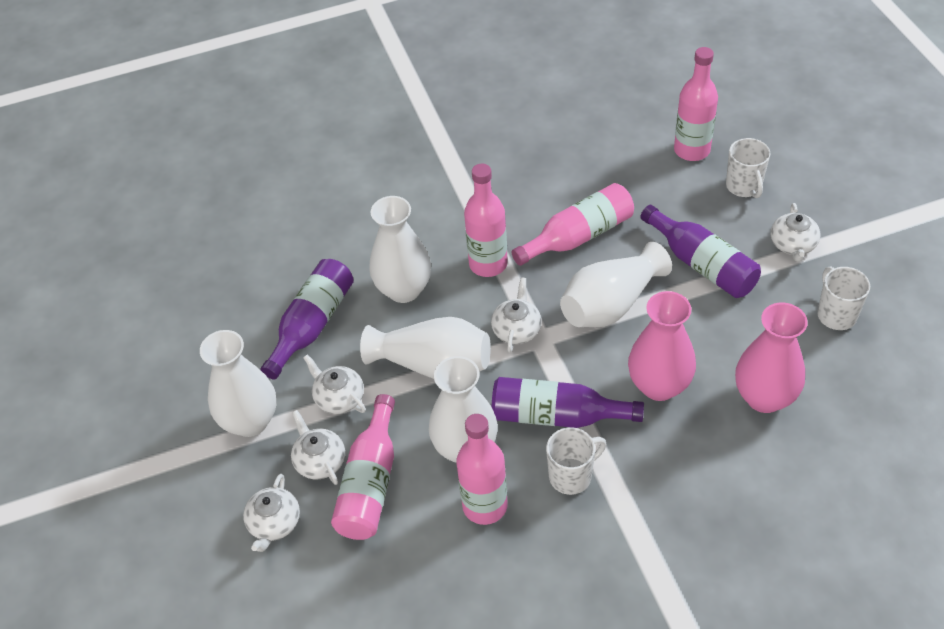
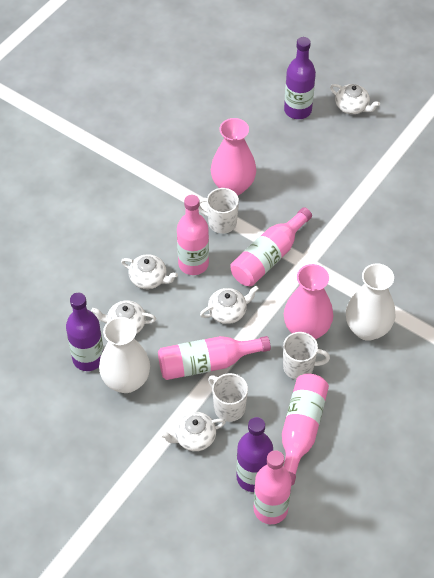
white vase: [200,330,276,437] [360,317,491,379] [369,196,431,303] [429,356,498,462] [560,242,672,327] = 5 -> [99,317,150,393] [346,263,396,341] = 2

